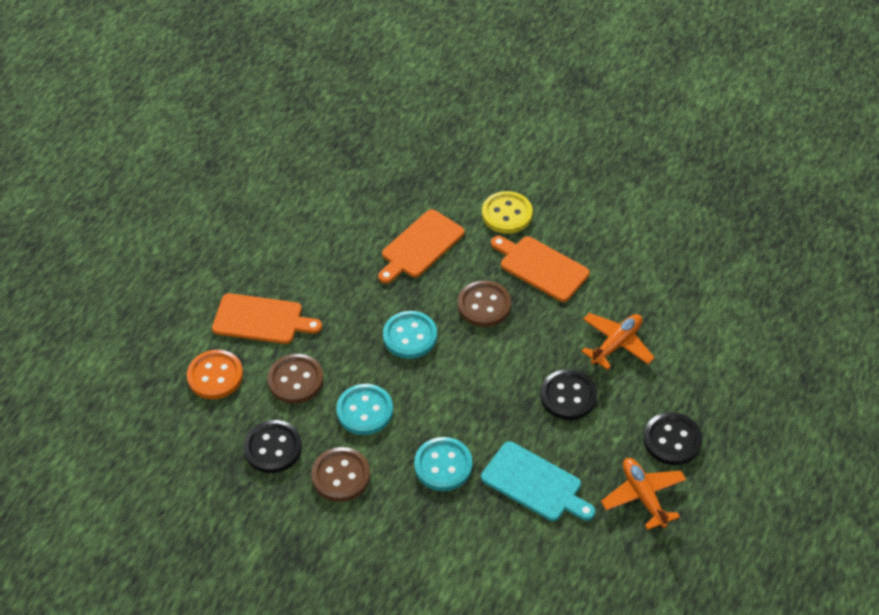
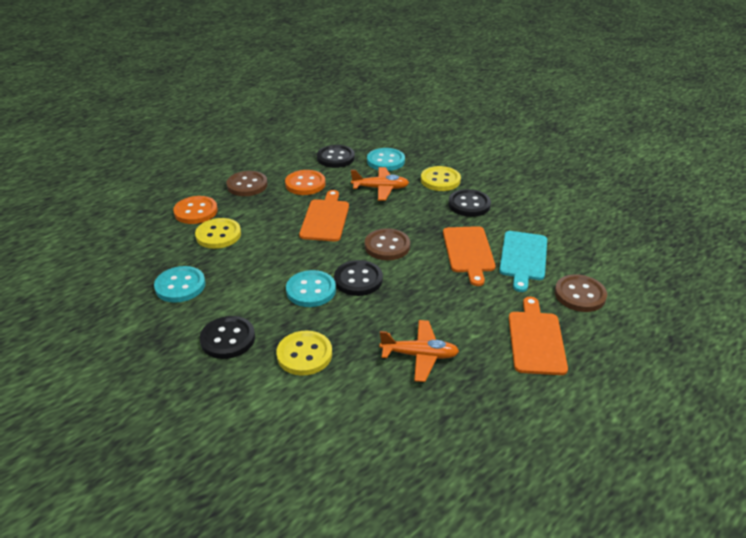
black button: [243,420,302,473] [541,369,597,420] [644,412,702,465] = 3 -> [200,316,255,359] [317,145,355,168] [334,260,383,296] [448,189,491,217] = 4
orange button: [187,350,243,399] = 1 -> [173,196,218,224] [285,170,325,195] = 2
yellow button: [482,191,533,234] = 1 -> [195,218,241,249] [276,331,332,376] [421,166,461,191] = 3

